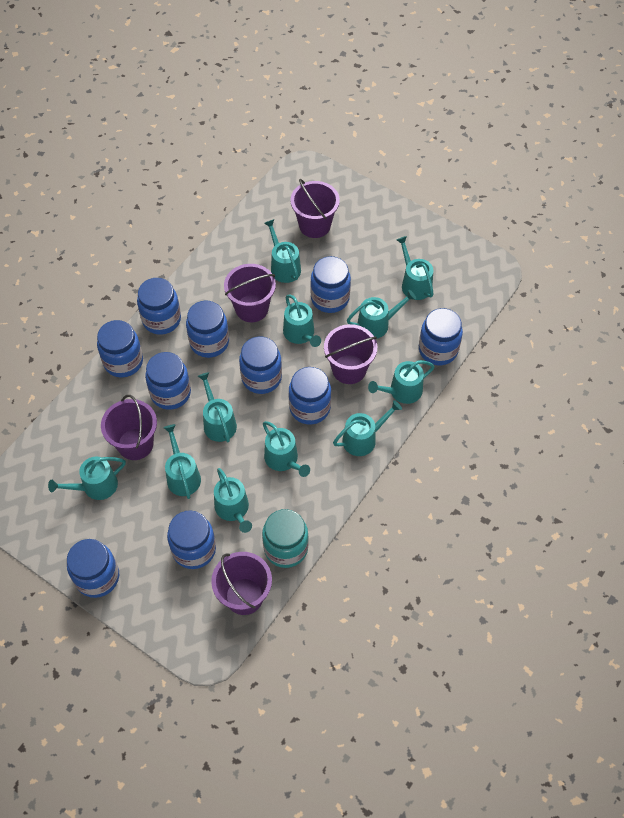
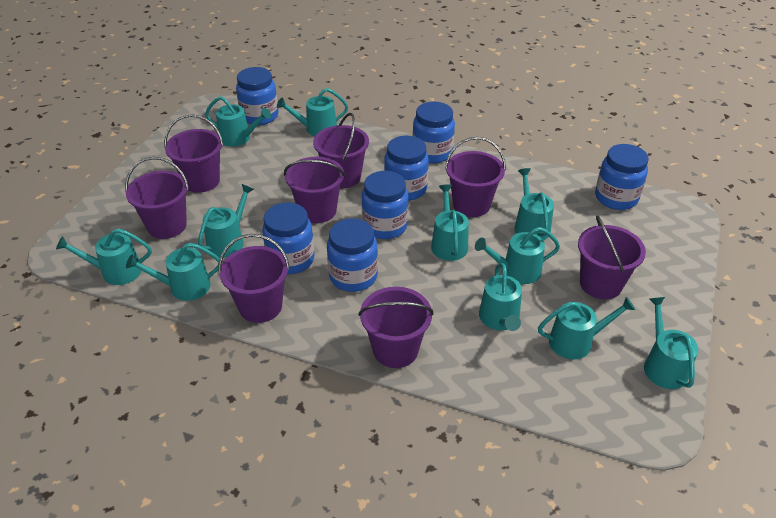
blue jar: [67,539,119,598] [97,320,143,378] [137,278,181,335] [145,352,191,410] [167,510,216,569] [186,301,229,358] [239,336,282,394] [289,367,331,424] [310,256,351,313] [419,308,463,365] = 10 -> [236,67,278,125] [262,203,315,274] [327,218,378,292] [361,171,409,239] [384,136,429,201] [413,101,455,163] [595,144,649,210] = 7
purple bucket: [101,395,157,460] [211,552,272,615] [224,264,276,322] [290,179,340,238] [324,324,377,384] = 5 -> [125,157,189,239] [164,114,223,193] [218,234,290,323] [284,157,345,223] [313,113,369,188] [359,287,434,368] [445,137,506,217] [578,215,646,299] = 8
turquoise jar: [262,509,309,568] = 1 -> none = 0

